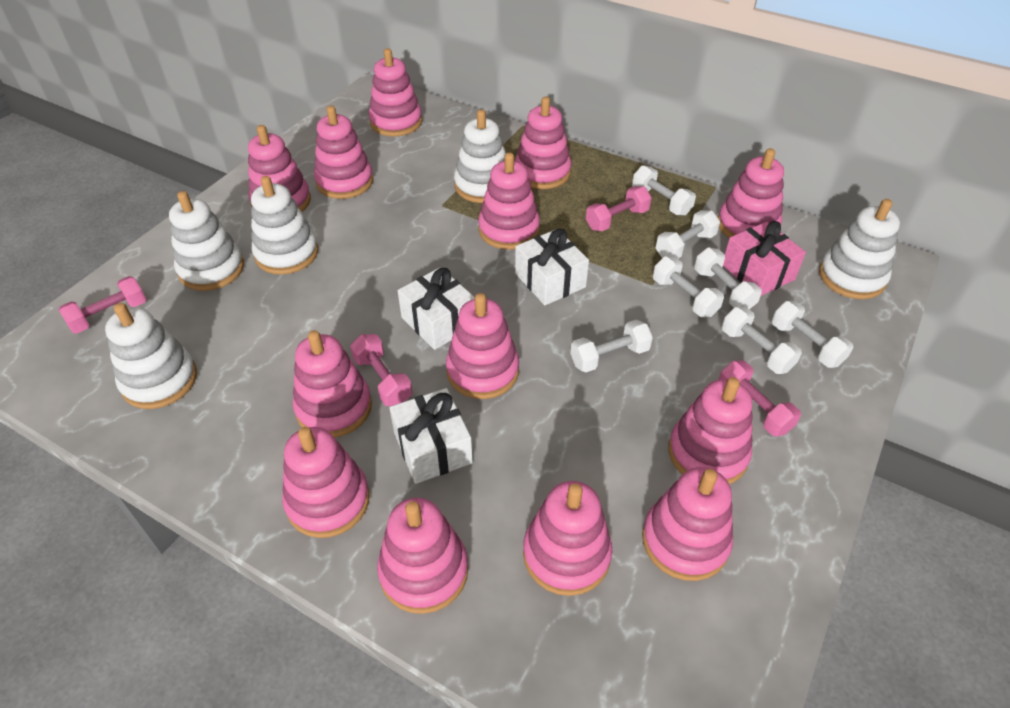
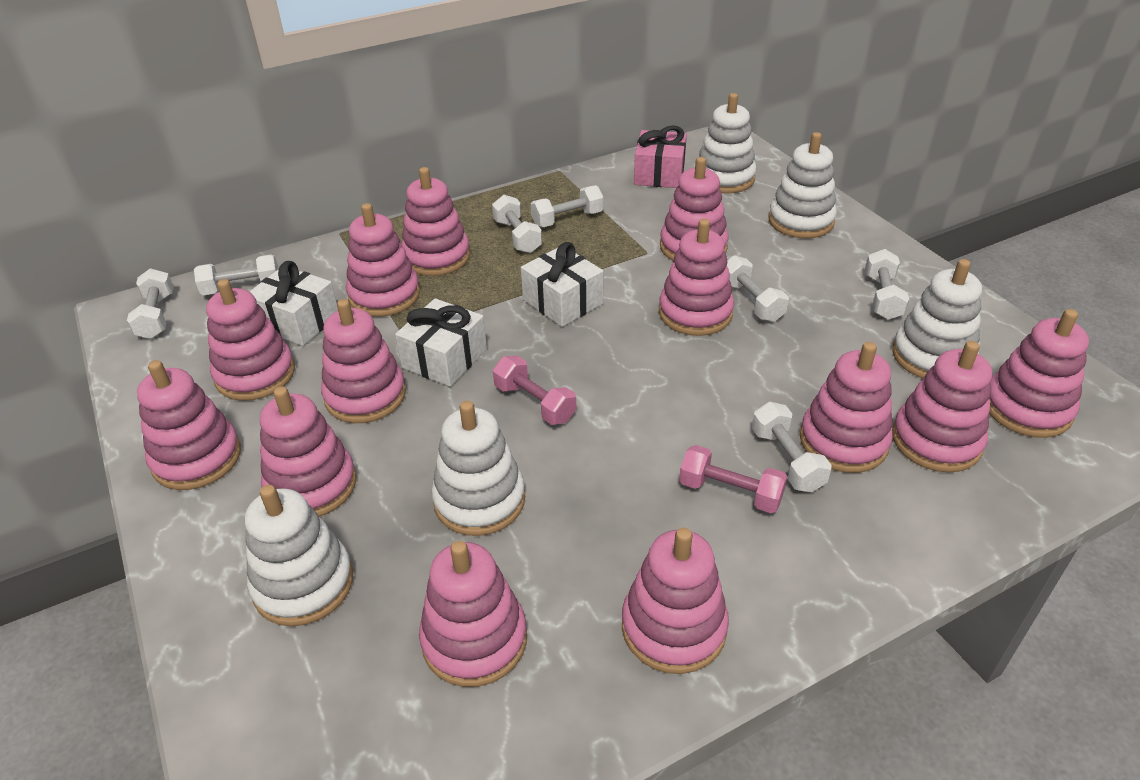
pink dumbbell: [58,276,147,334] [350,334,413,406] [586,186,652,231] [718,360,801,436] = 4 -> [493,356,576,425] [679,445,788,513] = 2

